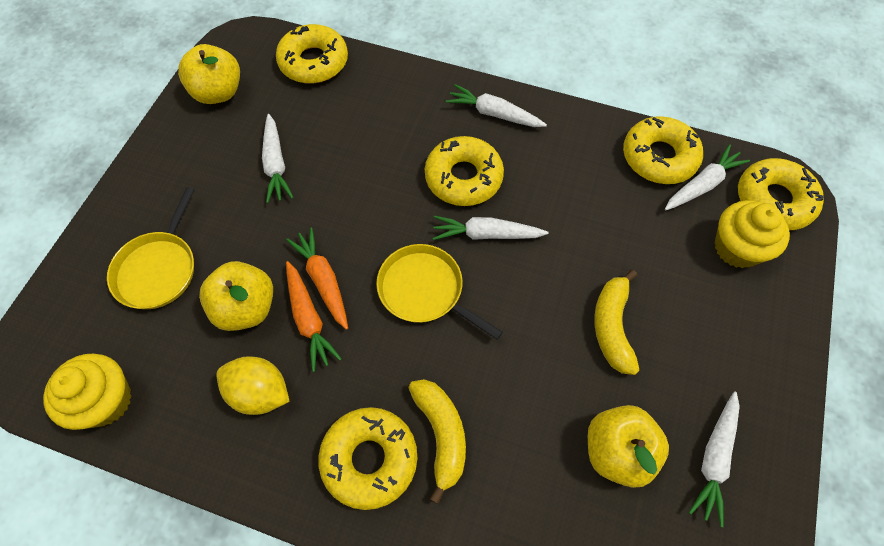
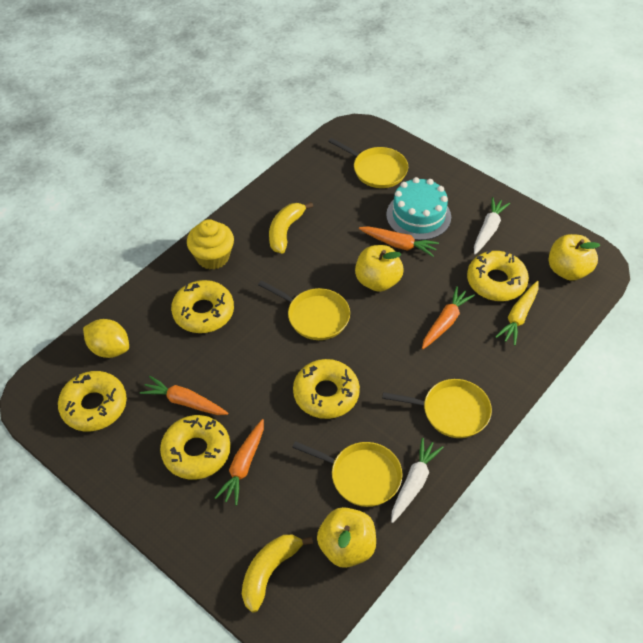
orange carrot: [286,227,348,330] [286,261,342,372] = 2 -> [140,376,229,415] [215,419,264,506] [359,226,439,257] [422,286,475,349] = 4
turquoise cake: none = 0 -> [386,177,451,240] = 1
white carrot: [262,114,294,203] [433,216,549,240] [446,84,547,127] [665,144,750,210] [689,391,740,527] = 5 -> [391,438,444,523] [474,197,510,255] = 2
yellow carrot: none = 0 -> [496,281,539,346] = 1
yellow cupcake: [43,354,132,430] [715,200,790,268] = 2 -> [187,219,234,270] = 1
yellow pan: [107,187,195,309] [376,244,503,340] = 2 -> [258,280,350,340] [292,441,403,507] [328,138,408,188] [382,379,492,438] = 4

